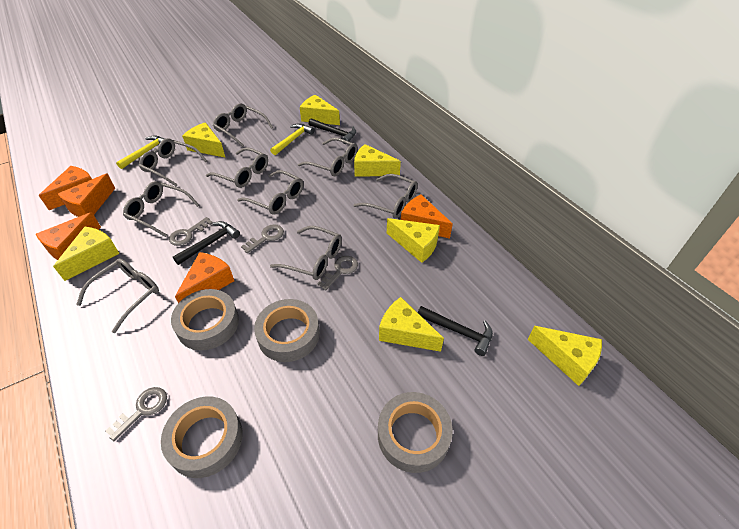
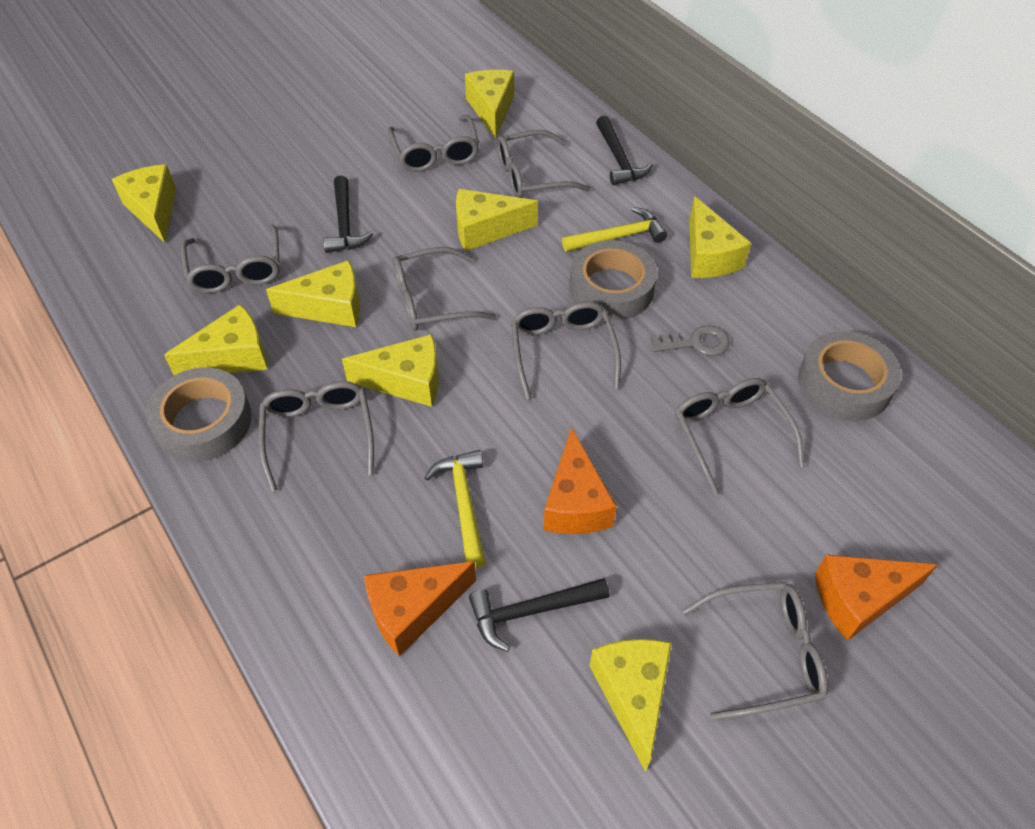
grey glasses: [76,258,159,333] [123,181,199,237] [139,138,207,186] [206,147,268,188] [213,104,273,147] [237,170,303,215] [270,226,342,280] [298,138,358,176] [353,174,418,219] = 9 -> [181,225,279,293] [258,381,374,492] [388,115,480,172] [393,247,496,331] [497,130,591,198] [511,302,621,400] [675,378,805,496] [682,582,828,721] = 8
grey key: [106,387,167,441] [169,217,213,246] [241,224,284,253] [317,256,358,290] = 4 -> [650,325,730,356] = 1
grey tape: [161,396,242,478] [171,289,239,350] [254,299,320,362] [378,392,453,473] = 4 -> [146,367,252,461] [569,240,657,320] [798,331,901,421] = 3
orange cheese: [36,212,101,260] [39,166,92,210] [58,173,115,217] [175,252,234,303] [401,195,453,239] = 5 -> [364,561,476,657] [543,427,617,534] [815,554,938,641] = 3
yellow cheese: [53,227,120,281] [182,122,226,158] [300,95,340,125] [354,144,401,177] [379,297,444,352] [387,218,440,263] [528,326,602,386] = 7 -> [112,165,176,243] [164,304,267,375] [266,260,360,327] [342,334,439,407] [456,189,538,251] [465,70,514,139] [590,639,672,772] [689,196,751,278] = 8

